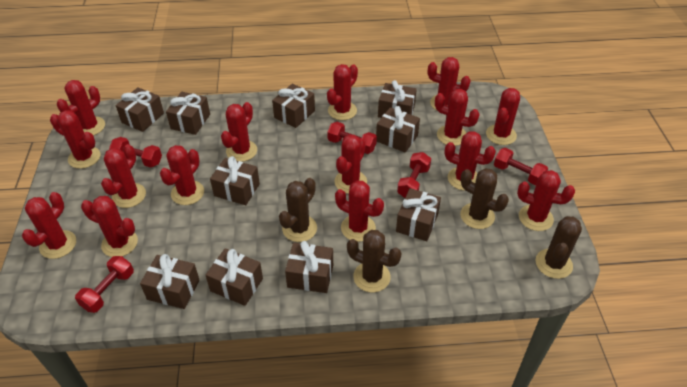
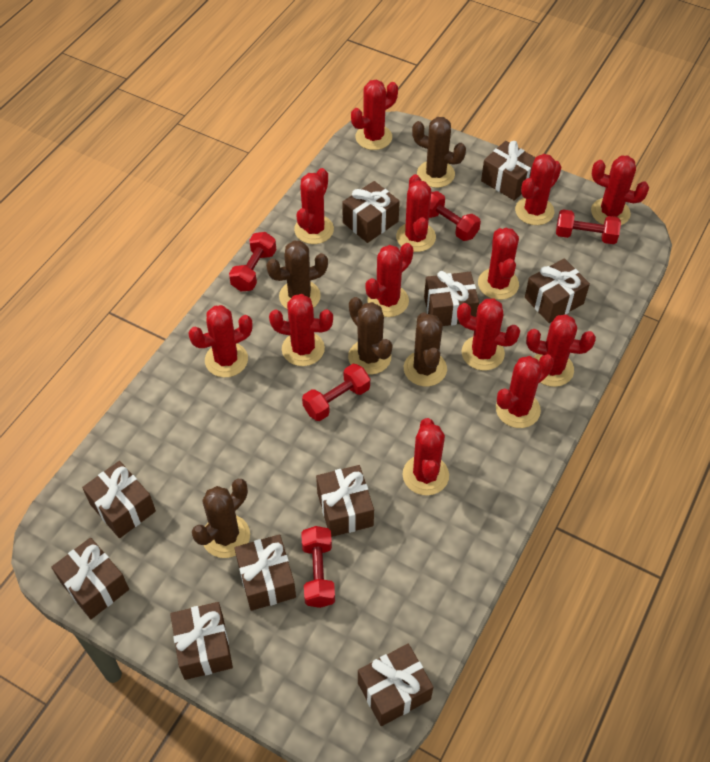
brown cactus: [279,178,317,242] [347,230,402,292] [460,168,509,229] [536,216,582,279] = 4 -> [192,479,250,558] [266,241,328,309] [348,297,392,375] [404,312,447,386] [412,117,466,188] = 5
red cactus: [22,192,76,259] [50,110,100,169] [57,80,105,136] [81,196,138,257] [101,144,146,208] [160,145,204,205] [221,102,257,162] [327,64,358,120] [334,134,367,194] [335,180,384,242] [428,57,471,110] [435,89,480,146] [444,131,496,191] [486,88,520,145] [517,170,575,231] = 15 -> [188,305,253,377] [269,294,333,366] [294,168,334,244] [351,80,398,150] [365,243,413,317] [396,174,436,252] [403,418,449,495] [457,298,520,371] [478,228,519,300] [496,354,554,428] [515,154,561,225] [526,314,596,387] [591,156,649,225] = 13

